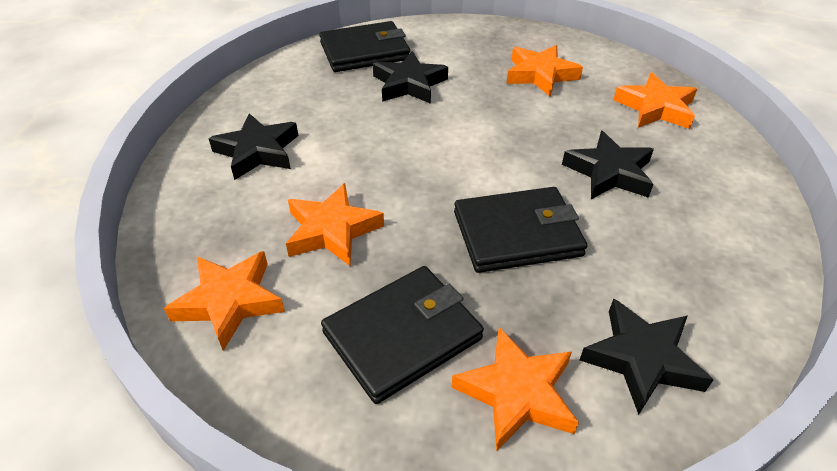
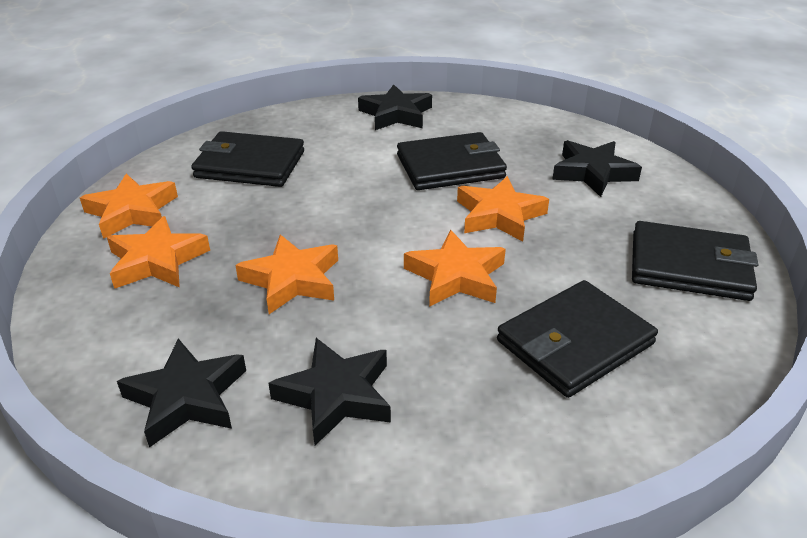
black wallet: [319,21,410,72] [321,266,484,404] [454,187,587,273] = 3 -> [191,131,304,187] [397,132,507,190] [497,280,658,398] [632,221,758,301] = 4

